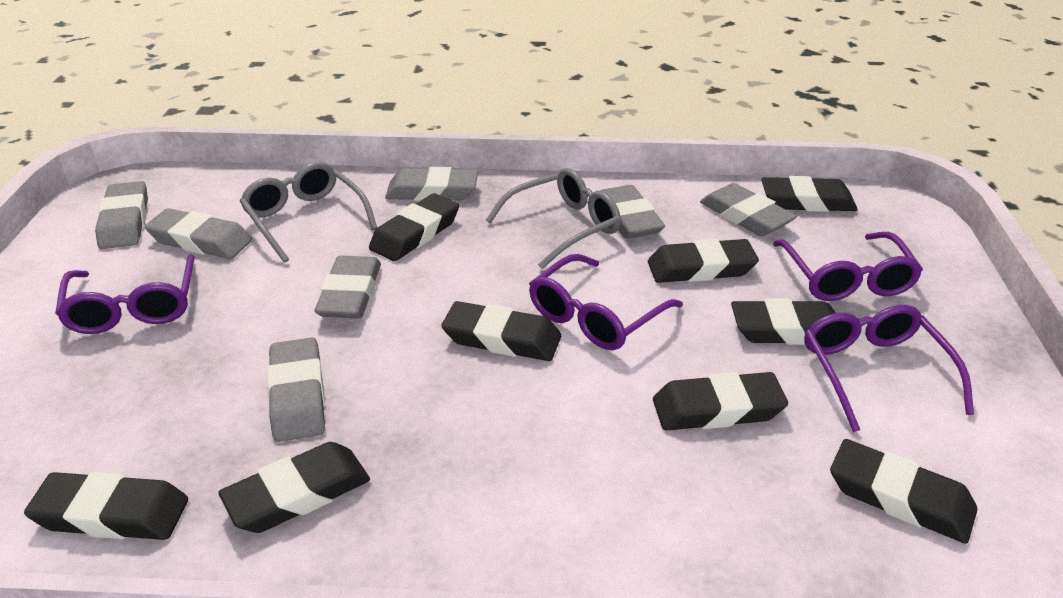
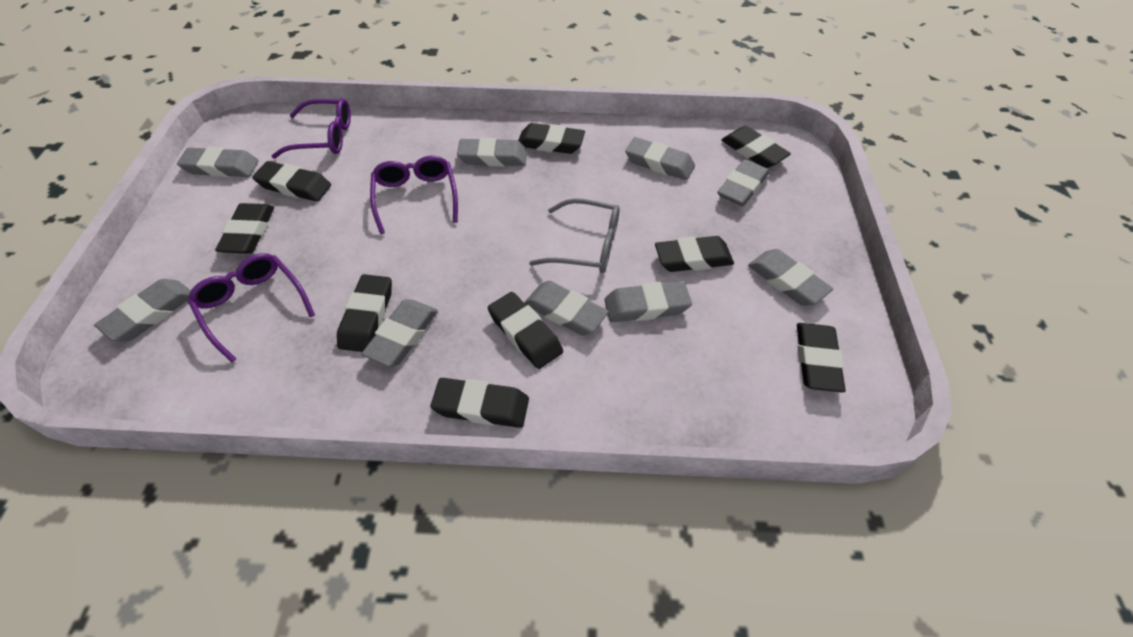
grey eraser: [95,181,148,249] [145,208,252,259] [267,337,325,442] [315,256,381,318] [385,167,478,201] [600,185,665,239] [700,183,797,236] = 7 -> [94,279,191,341] [177,147,258,177] [361,299,438,367] [457,138,527,167] [524,281,609,336] [605,281,692,322] [625,137,695,180] [717,159,769,206] [748,249,833,306] = 9
grey glasses: [240,162,377,263] [486,168,621,269] = 2 -> [529,198,620,273] = 1
purple glasses: [55,254,195,334] [529,254,683,350] [773,232,923,301] [804,305,974,432] = 4 -> [188,253,315,363] [272,98,351,159] [370,156,458,234] = 3

